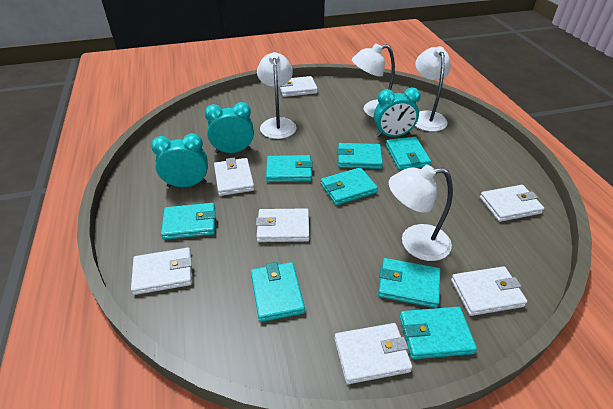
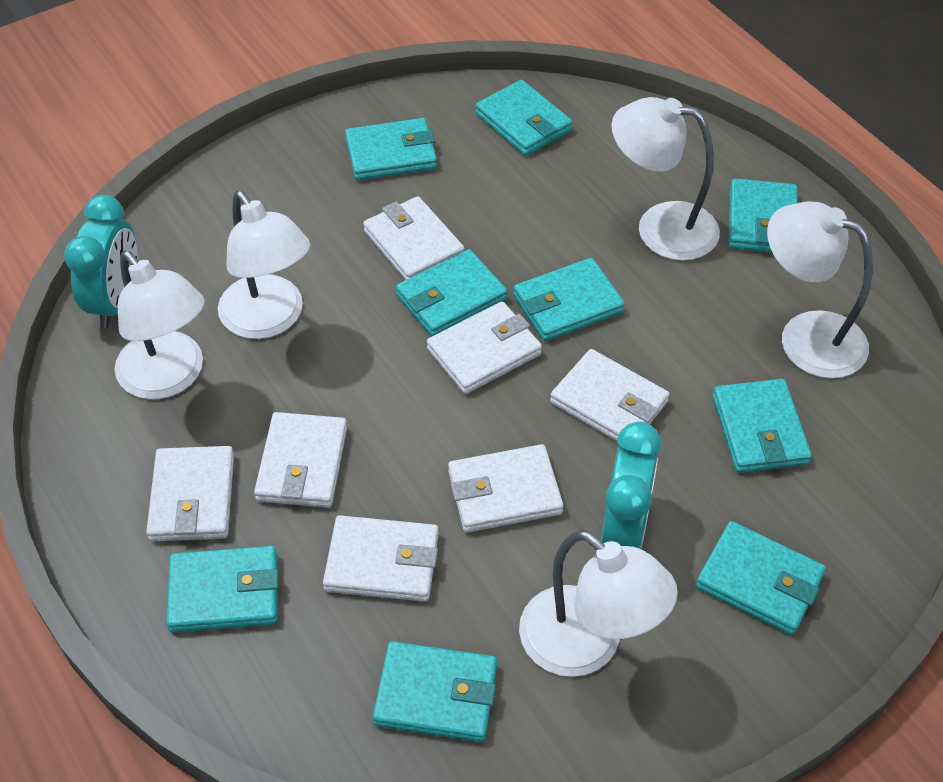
turquoise clock: [151,133,208,187] [205,102,254,153] [374,87,421,137] = 3 -> [64,195,138,328] [601,421,661,549] = 2
turquoise wallet: [161,203,216,240] [251,262,305,322] [266,155,313,182] [321,167,378,205] [337,143,383,169] [378,258,440,308] [386,137,431,170] [400,307,477,359] = 8 -> [166,546,278,633] [345,118,437,180] [372,641,497,742] [396,249,507,336] [475,80,573,156] [513,258,625,341] [696,521,826,635] [713,379,812,473] [729,179,798,252] = 9
white lamp: [257,52,297,139] [352,44,395,118] [389,165,453,261] [415,46,451,132] = 4 -> [114,250,205,399] [218,190,310,339] [519,530,678,677] [611,97,720,261] [767,201,873,378] = 5

